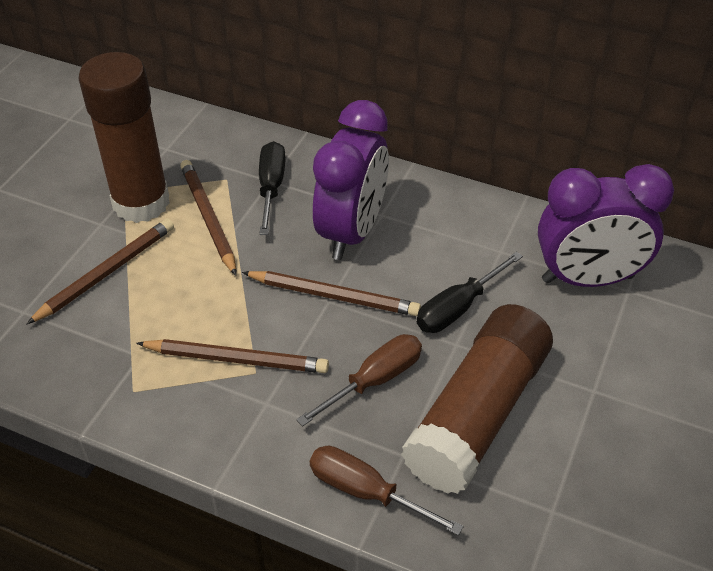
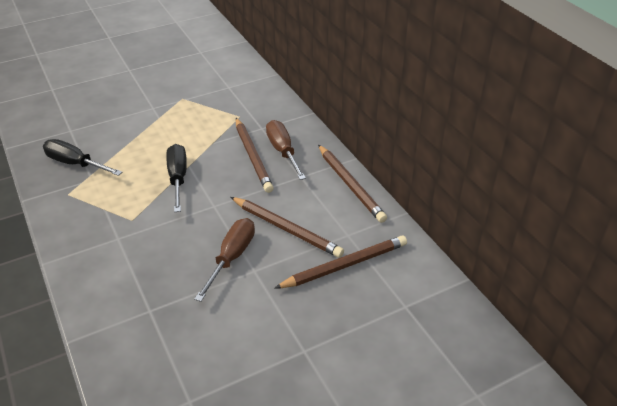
brown glue stick: [79,52,170,223] [401,304,553,494] = 2 -> none = 0
purple clock: [313,100,389,260] [538,164,674,287] = 2 -> none = 0

